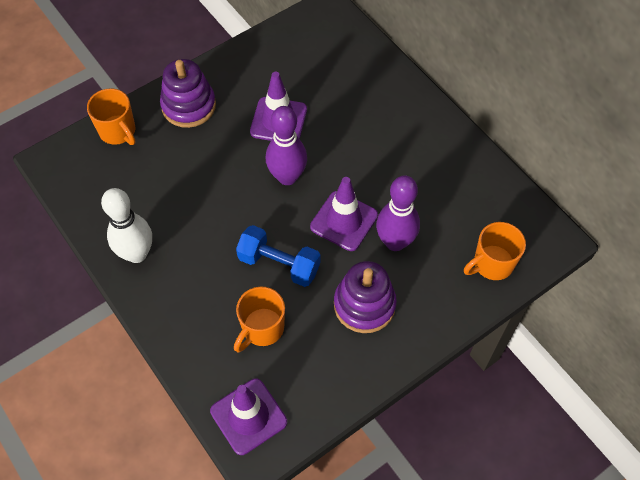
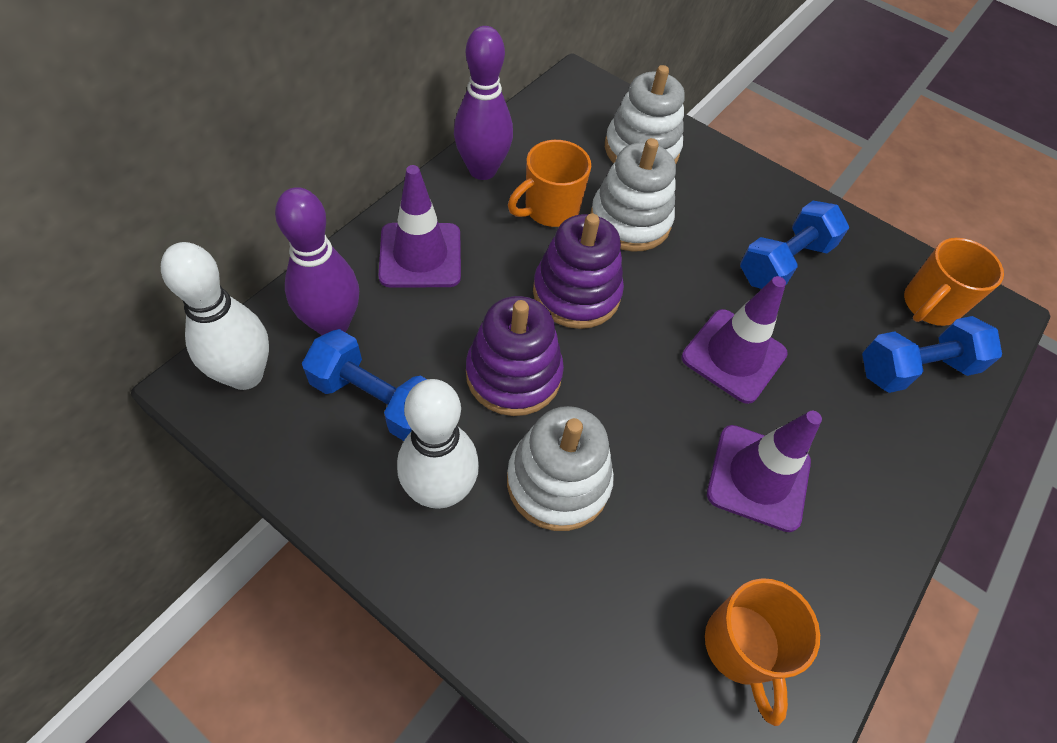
blue dumbbell: [236,225,321,287] = 1 -> [302,329,427,441] [740,201,849,289] [862,316,1002,393] = 3
white bowling pin: [101,188,152,263] = 1 -> [161,242,269,390] [397,379,479,509] = 2
white stacking toy: none = 0 -> [507,406,614,531] [591,138,676,252] [605,65,685,164] = 3

